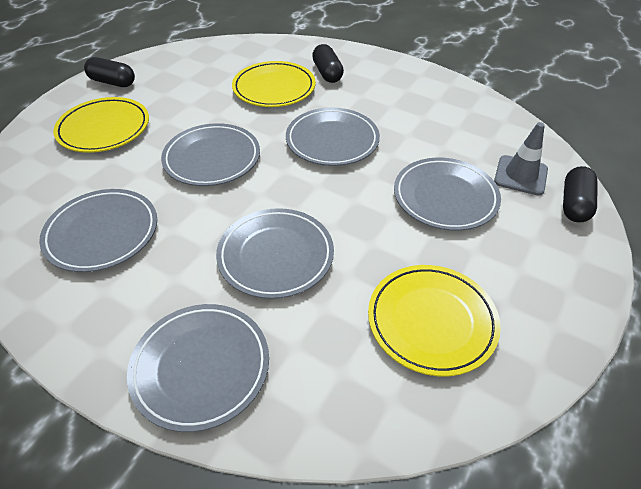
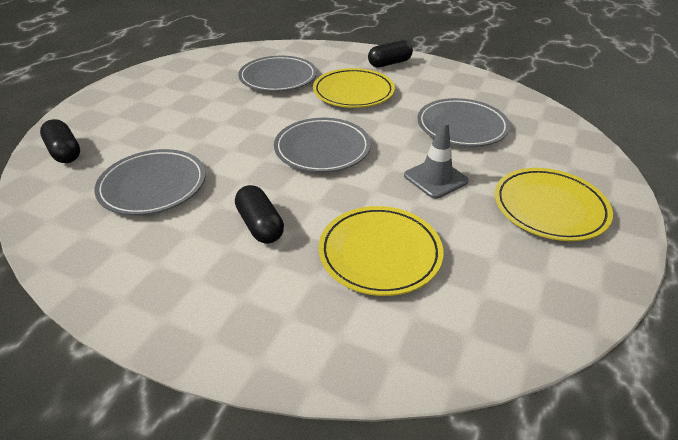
grey plate: [39,189,157,272] [127,304,269,432] [161,123,260,186] [216,208,334,299] [286,108,380,166] [394,158,501,231] = 6 -> [94,149,206,216] [238,56,317,92] [274,118,371,172] [417,98,510,147] = 4

